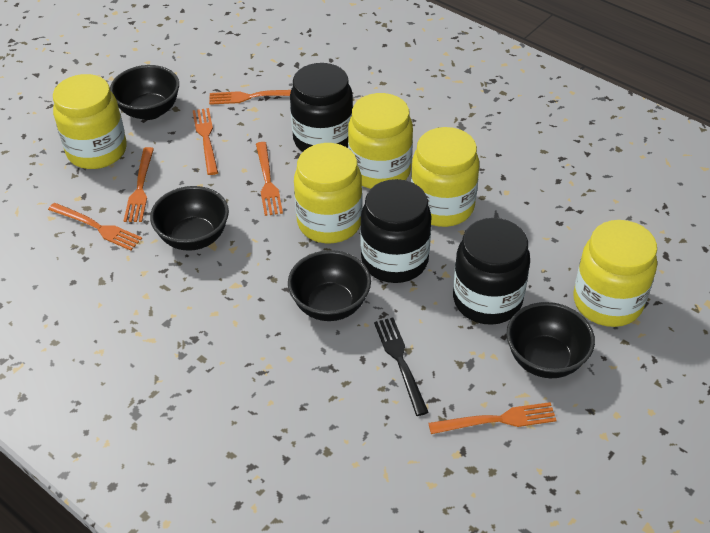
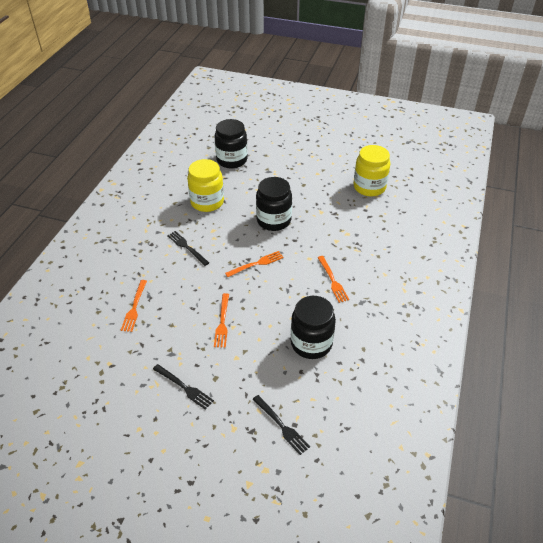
black bowl: [110,65,179,120] [150,186,229,251] [288,250,371,321] [506,302,595,378] = 4 -> none = 0
black fork: [374,318,429,416] = 1 -> [153,364,214,410] [167,231,209,266] [253,395,310,455] = 3
orange fork: [48,203,142,251] [124,147,154,222] [192,108,218,175] [209,90,291,105] [256,142,283,216] [428,402,557,434] = 6 -> [121,280,147,332] [214,293,229,348] [225,251,284,277] [317,256,349,303] = 4
yellow jar: [53,74,127,169] [294,143,363,243] [348,93,413,189] [411,127,479,227] [573,220,657,327] = 5 -> [187,159,224,212] [353,145,390,196] = 2

